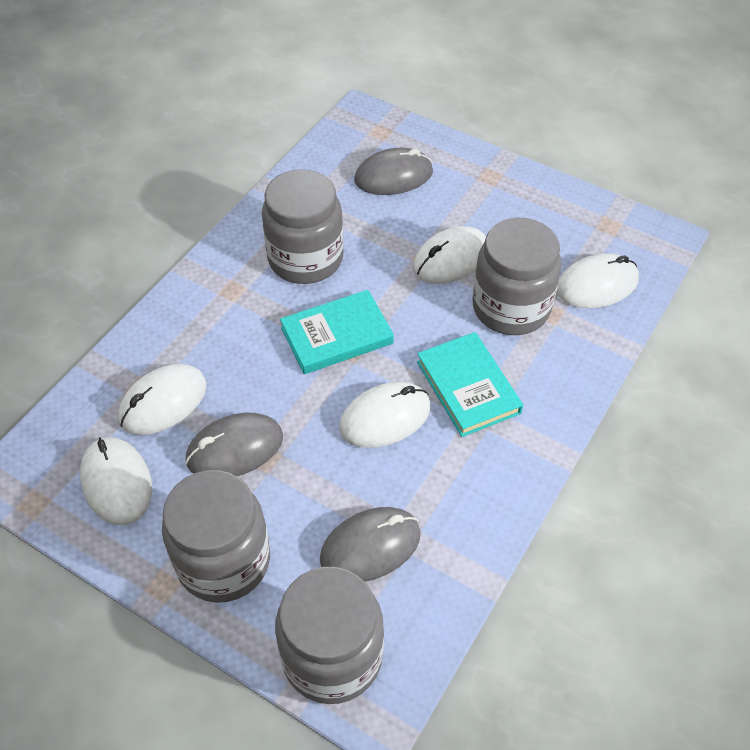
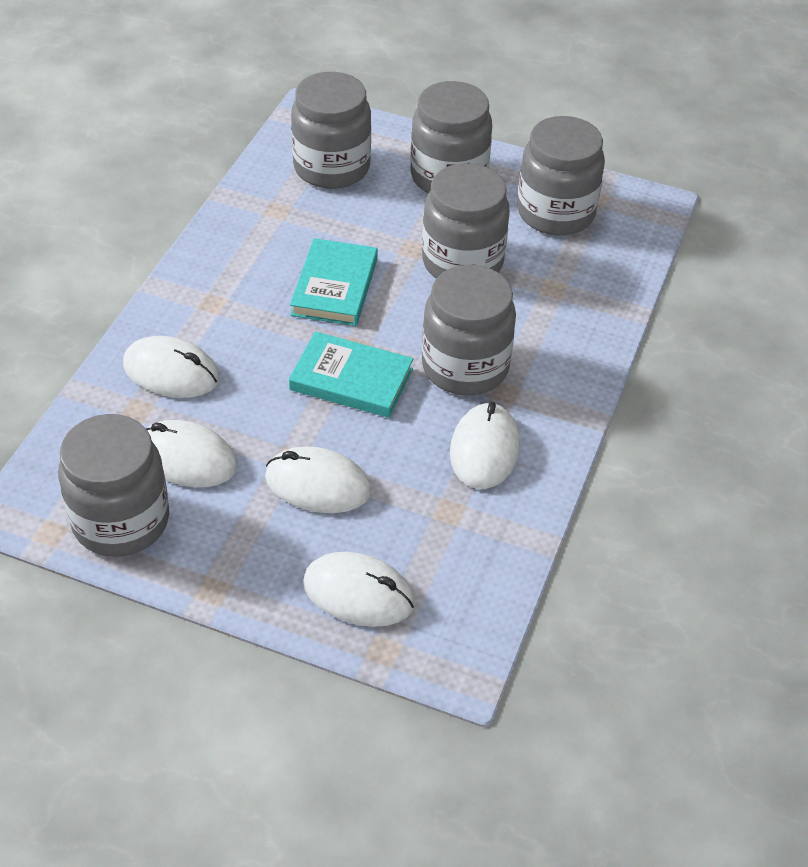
grey jar: [162,470,270,603] [262,169,344,284] [275,567,384,704] [472,218,561,335] = 4 -> [58,414,169,557] [291,72,371,189] [411,81,492,193] [422,163,510,278] [422,265,516,395] [517,116,605,235] = 6
grey mouse: [185,413,283,476] [320,507,420,582] [354,148,433,195] = 3 -> none = 0

